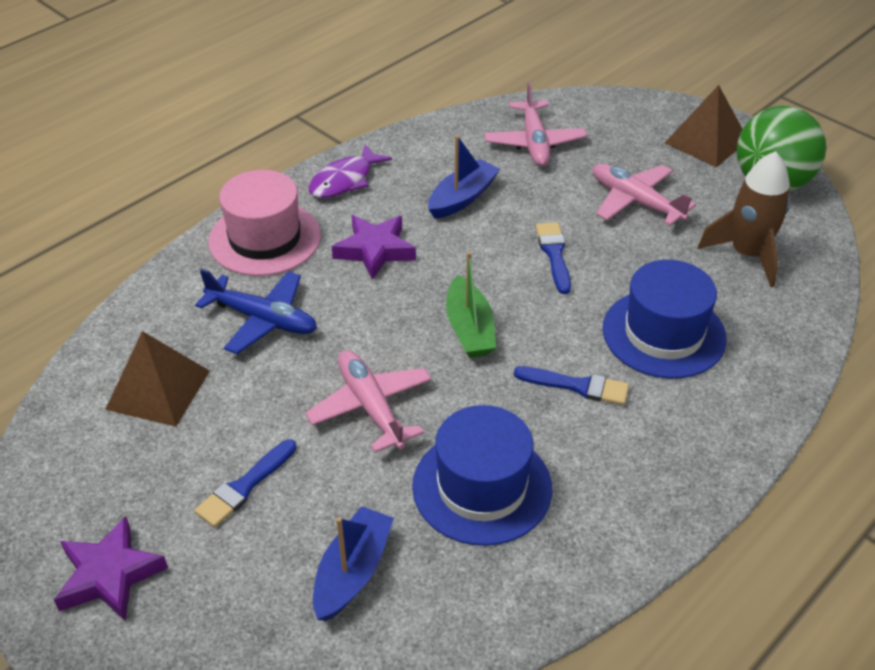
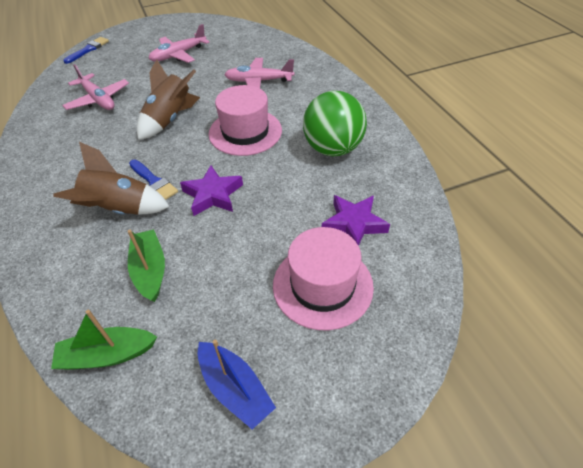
blue boat: [313,506,394,621] [428,135,500,219] = 2 -> [198,340,276,429] = 1
blue brush: [195,439,297,528] [514,366,629,405] [536,222,571,294] = 3 -> [63,37,109,64] [129,160,178,200] = 2
blue hat: [412,405,552,546] [603,260,727,379] = 2 -> none = 0
blue plane: [195,269,317,354] = 1 -> none = 0
brown pyramid: [105,331,210,427] [665,85,742,167] = 2 -> none = 0
brown rocket: [698,151,790,287] = 1 -> [53,142,170,215] [137,59,200,140] = 2
green boat: [446,252,496,358] = 1 -> [51,310,157,370] [128,229,165,302] = 2
pink hat: [208,170,321,276] = 1 -> [208,85,282,156] [273,227,374,330] = 2
purple fish: [309,144,392,198] = 1 -> none = 0

